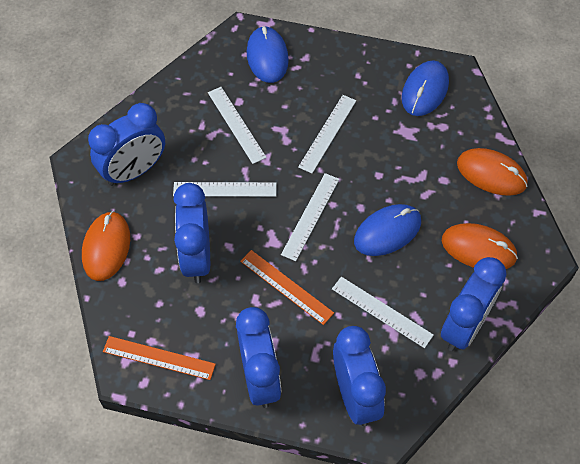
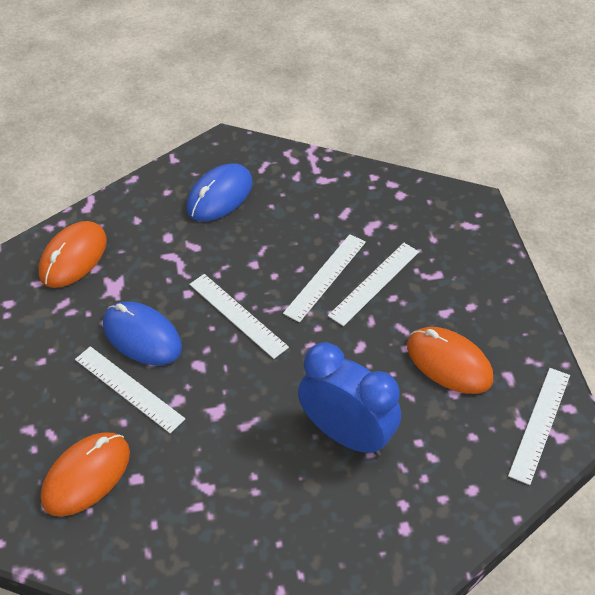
blue clock: [88,103,165,186] [173,183,210,283] [236,307,281,408] [333,326,386,426] [441,257,507,351] = 5 -> [298,342,401,456] = 1
blue mouse: [247,26,289,83] [354,204,421,256] [402,61,449,116] = 3 -> [103,302,182,365] [186,163,253,221] = 2
orange ruler: [103,336,216,380] [240,250,334,325] = 2 -> none = 0

